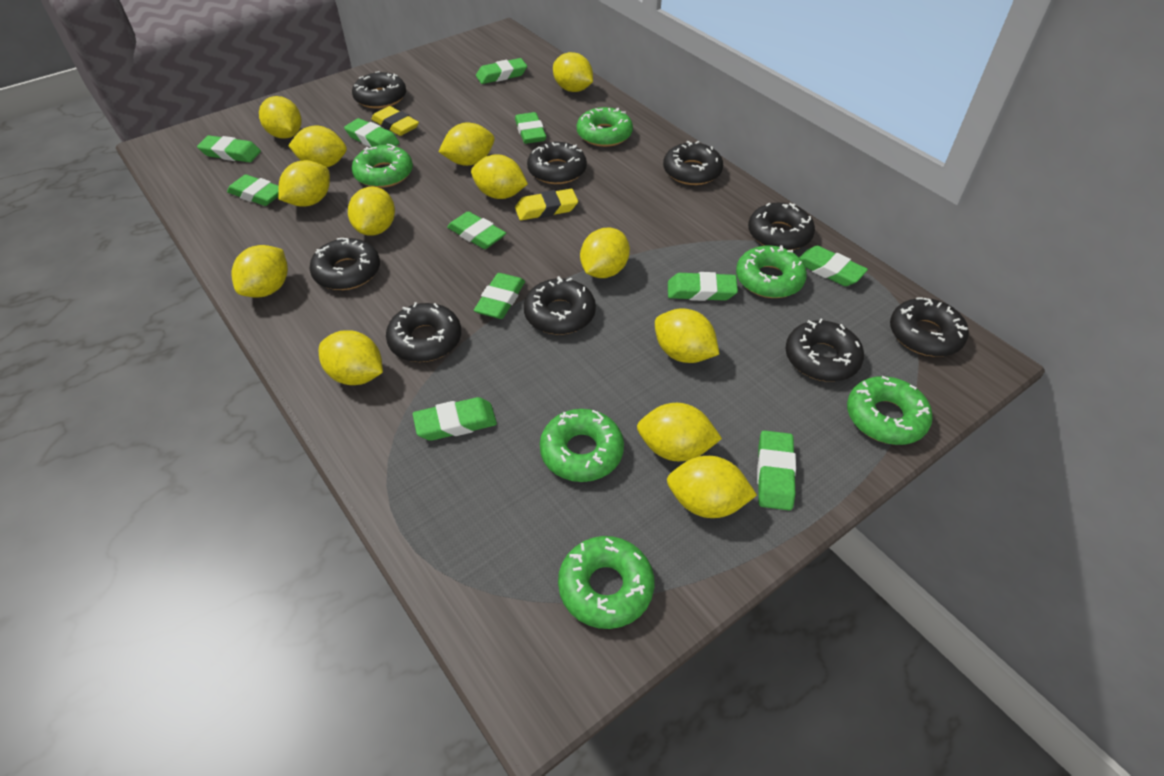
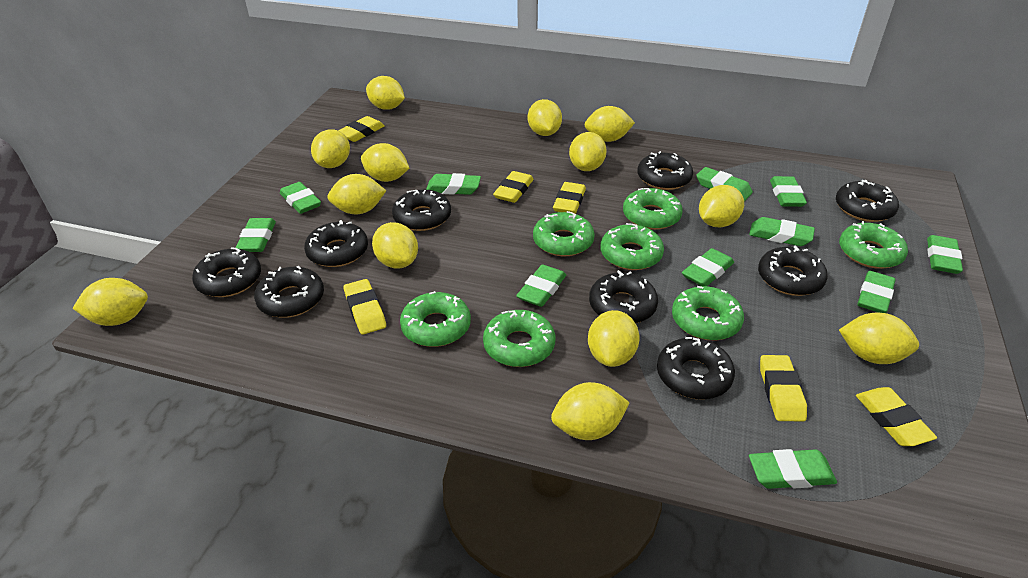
green donut: [351,144,413,188] [540,409,624,482] [558,536,654,629] [577,107,633,147] [736,245,807,298] [847,376,933,445] = 6 -> [400,291,471,347] [483,310,556,367] [533,211,595,256] [601,223,664,270] [623,188,683,230] [672,286,744,340] [839,221,908,269] = 7
yellow eraser: [371,106,419,136] [515,189,578,220] = 2 -> [338,116,385,142] [343,279,386,335] [493,171,534,203] [553,182,586,214] [760,355,807,421] [856,387,937,446] = 6

